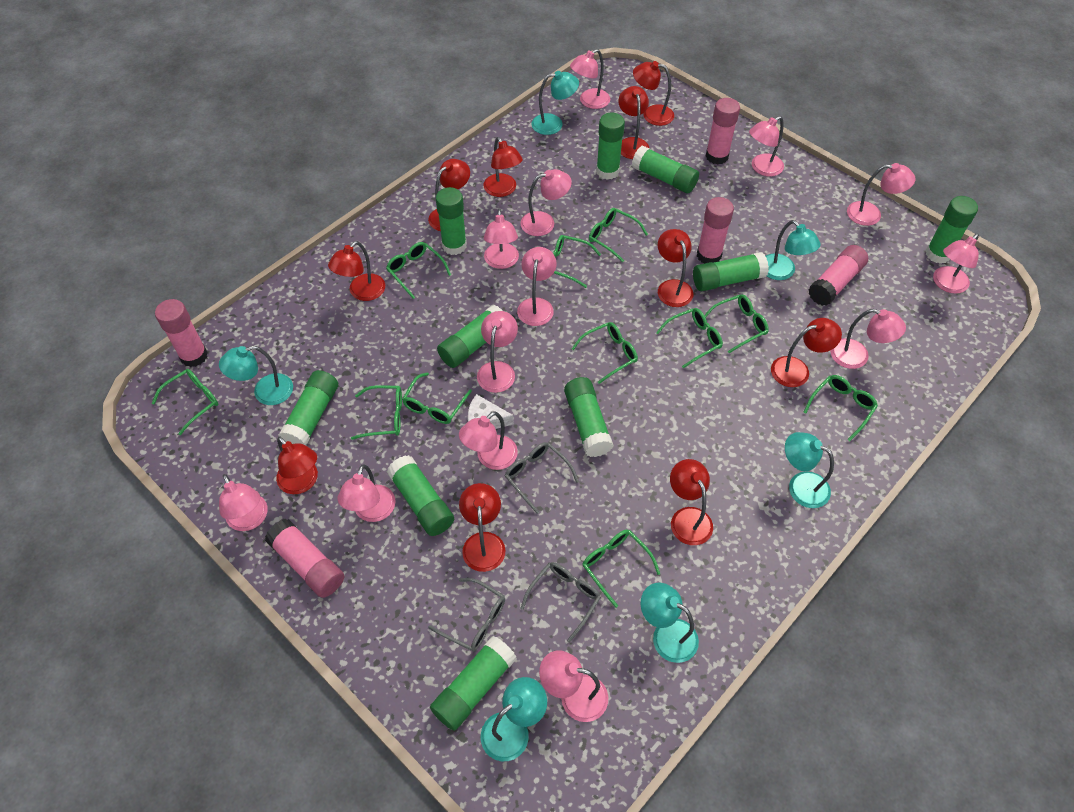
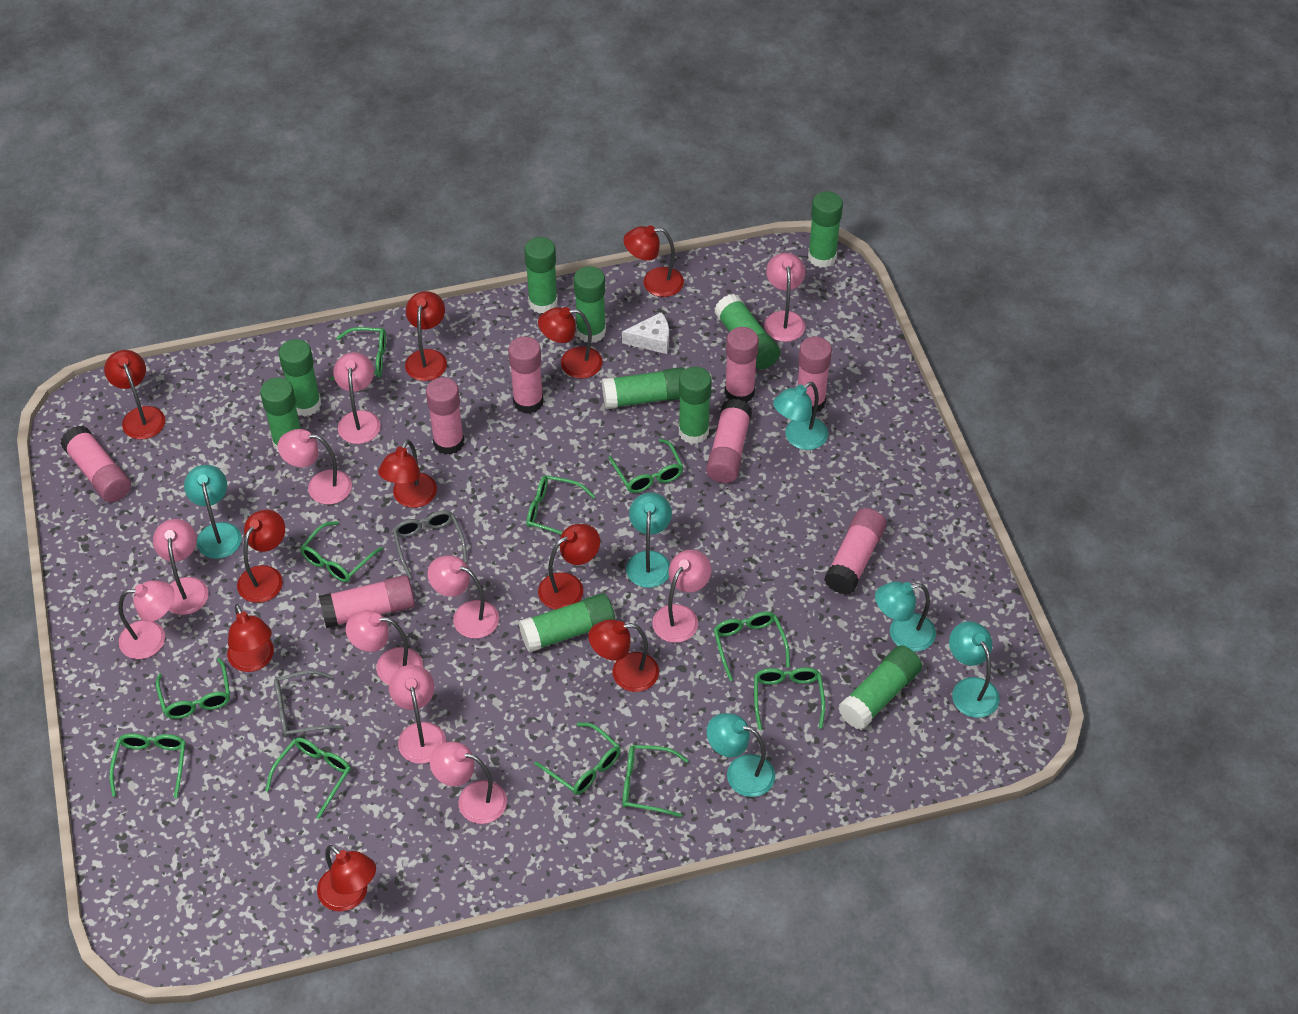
grey glasses: [428,578,505,652] [505,442,579,514] [520,562,601,643] = 3 -> [274,670,343,737] [393,511,467,579] = 2
pink glue stick: [155,299,208,367] [265,519,344,598] [697,197,734,263] [705,98,740,165] [808,245,868,306] = 5 -> [61,425,131,502] [319,575,415,628] [426,377,464,455] [508,336,543,414] [706,399,752,483] [725,327,759,403] [797,336,832,413] [824,508,886,595] = 8
pink lamp: [219,474,268,531] [338,465,396,522] [459,412,518,470] [477,311,518,393] [484,209,519,269] [517,247,557,326] [520,169,572,236] [539,650,608,722] [570,49,610,109] [749,116,784,176] [830,309,906,369] [847,163,916,226] [933,233,979,294] = 13 -> [118,580,174,659] [153,519,209,615] [278,429,352,505] [333,352,381,444] [346,610,423,685] [389,665,446,764] [428,555,499,639] [430,742,507,824] [652,550,711,643] [764,253,805,342] = 10

